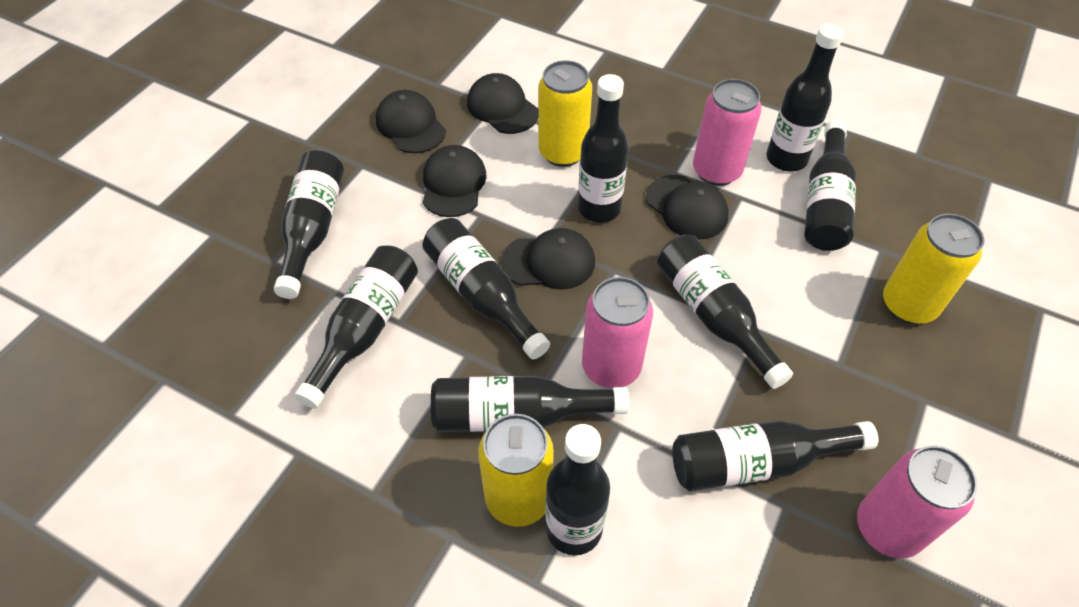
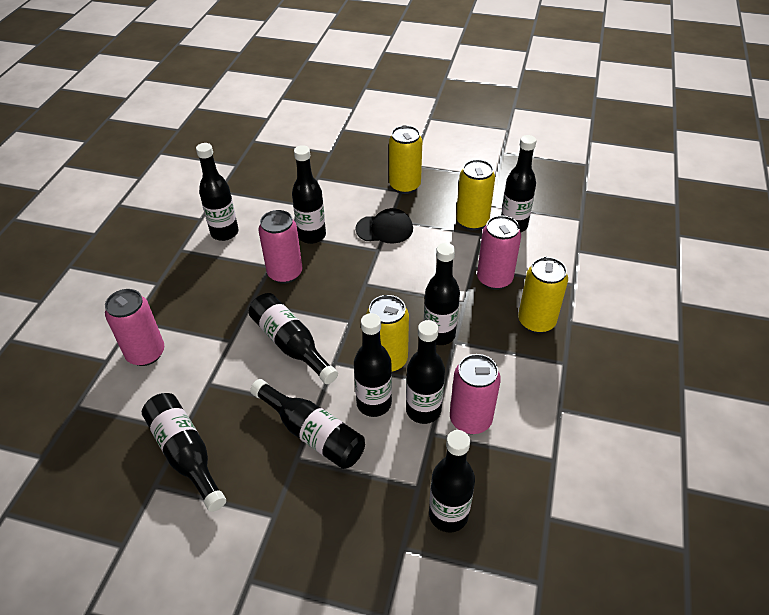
black cap: [376,90,446,153] [423,145,487,217] [467,73,538,134] [501,228,595,290] [646,175,729,239] = 5 -> [355,208,413,243] = 1
pink can: [582,277,653,388] [693,79,762,186] [857,446,978,559] = 3 -> [105,289,164,366] [258,210,303,284] [450,354,501,434] [477,215,521,290] = 4
yellow can: [478,414,554,527] [538,60,592,167] [883,214,985,324] = 3 -> [366,295,409,372] [389,125,422,194] [456,159,495,230] [518,257,568,333] = 4

